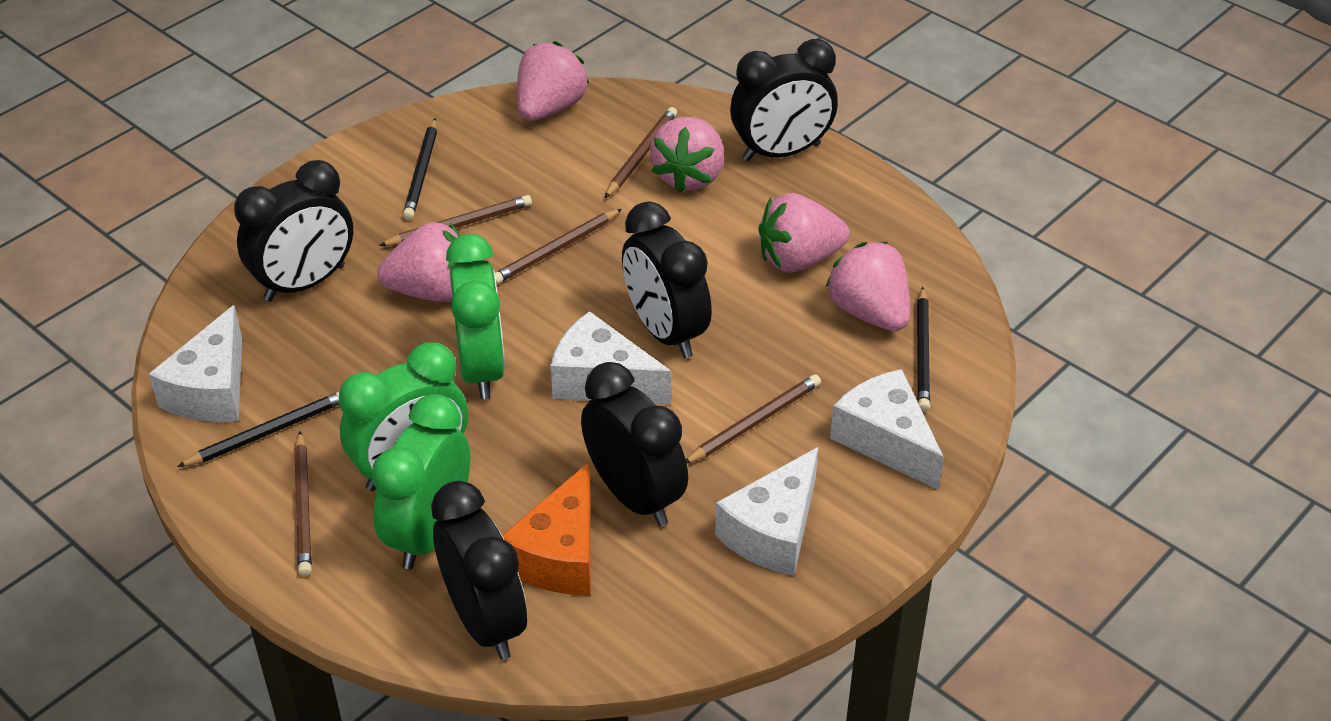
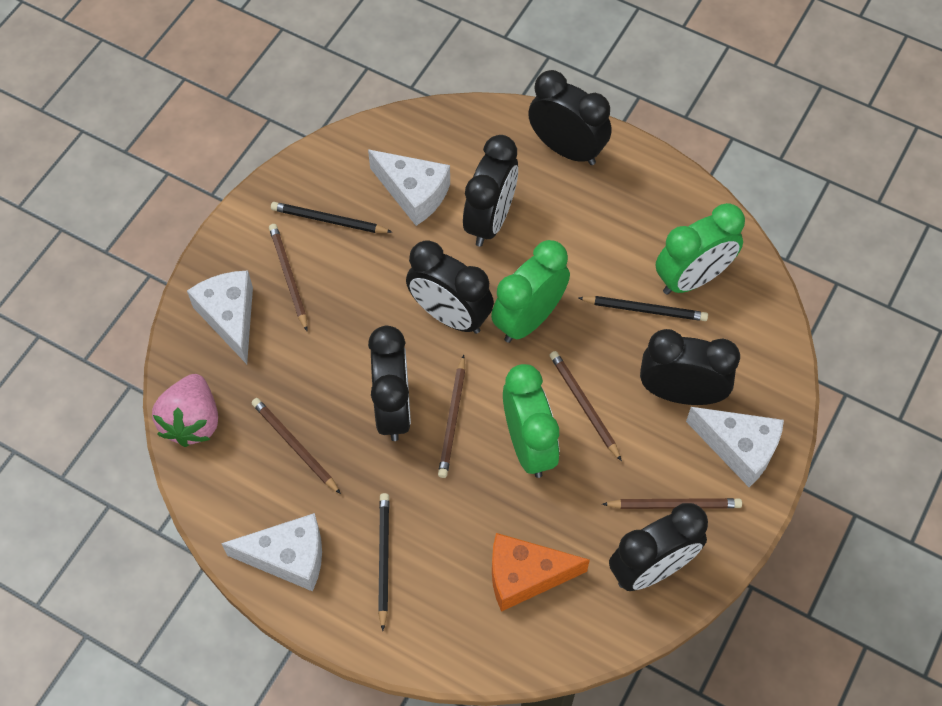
black clock: [234,160,353,301] [431,481,527,660] [581,362,688,526] [622,202,712,358] [730,39,838,161] = 5 -> [368,326,411,441] [406,240,494,334] [463,135,518,247] [528,70,612,165] [609,503,708,591] [640,329,740,405] = 6
pink strawberry: [377,222,461,302] [517,41,589,121] [650,117,724,193] [759,193,850,273] [826,242,910,331] = 5 -> [152,374,218,447] = 1

